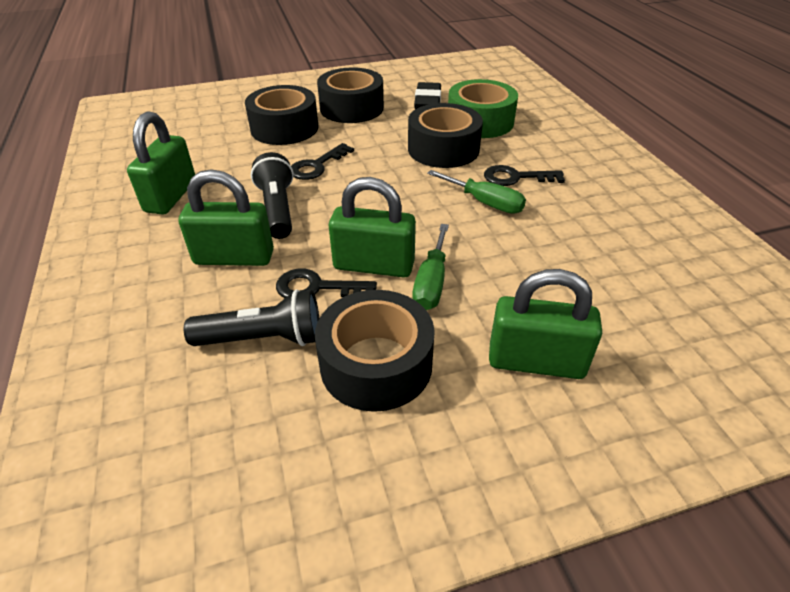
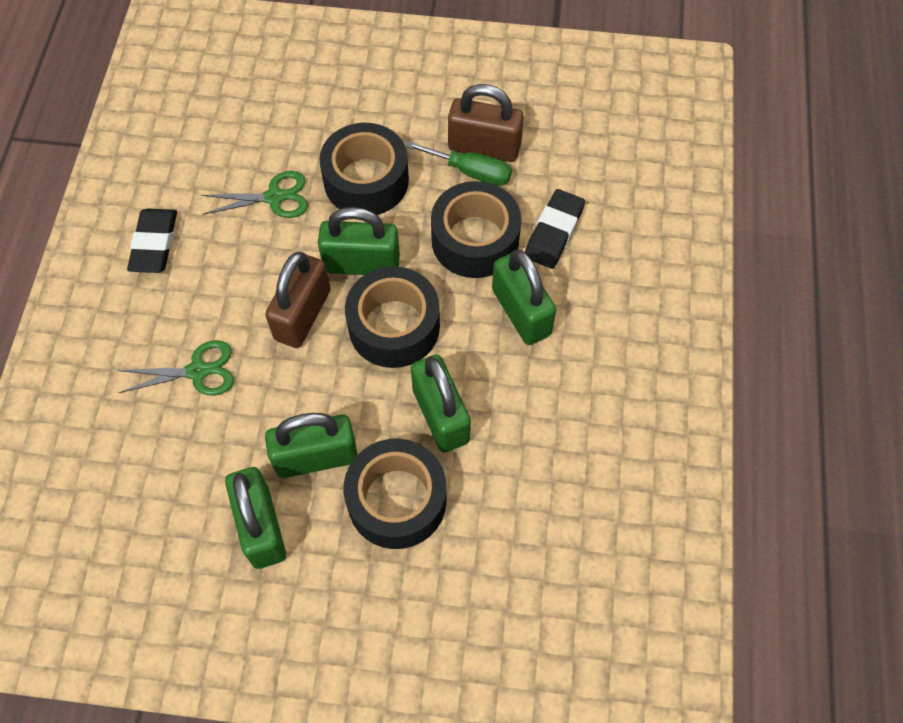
black eraser: [414,82,441,109] = 1 -> [127,208,177,273] [525,189,585,269] = 2
black flashlight: [184,290,319,346] [251,152,294,239] = 2 -> none = 0
black key: [276,268,377,298] [291,143,354,180] [484,165,565,186] = 3 -> none = 0
brown padlock: none = 0 -> [265,252,331,348] [448,84,524,162] = 2
green padlock: [127,111,195,215] [179,169,274,266] [329,177,416,277] [489,269,602,379] = 4 -> [225,467,286,569] [265,413,358,478] [318,207,400,275] [411,355,471,453] [492,250,556,345] = 5
green scissors: none = 0 -> [117,340,234,396] [201,171,308,218] = 2
green screwdriver: [412,224,449,310] [427,170,526,214] = 2 -> [405,140,512,186] = 1
green tape: [448,79,518,138] = 1 -> none = 0

